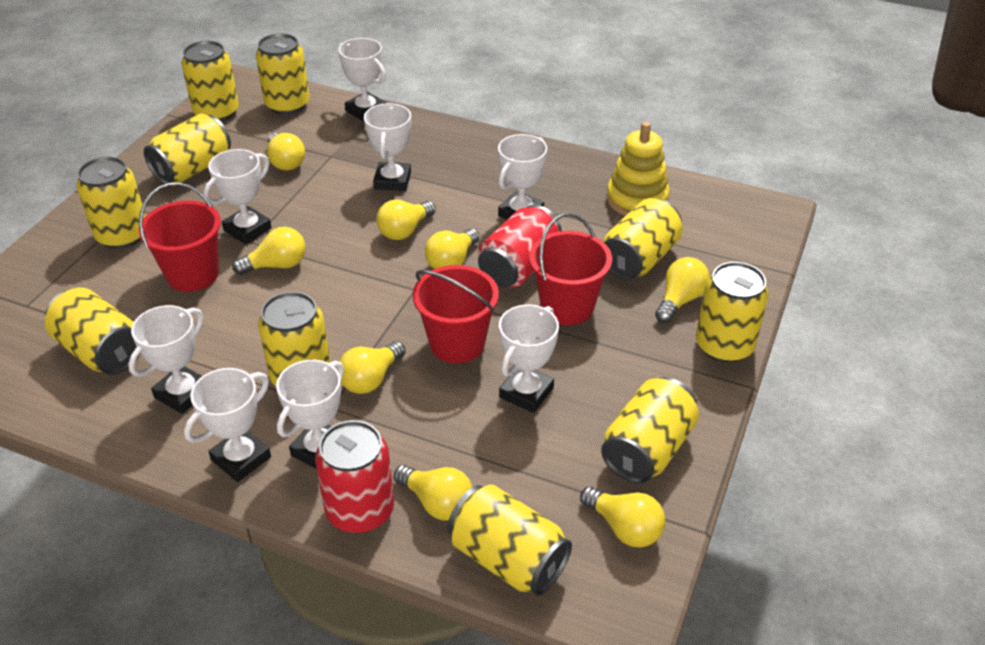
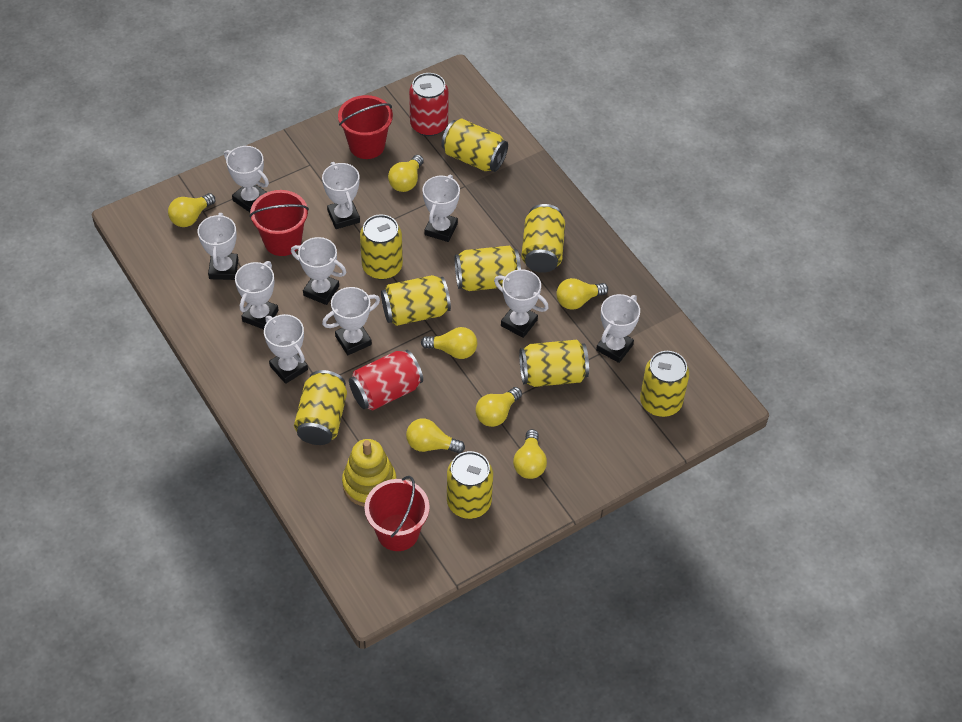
white trophy: [128,305,204,414] [184,368,271,482] [204,149,272,244] [276,360,344,468] [338,38,386,122] [364,103,411,191] [498,134,547,220] [499,305,559,413] = 8 -> [198,213,239,280] [224,146,269,212] [235,261,279,329] [264,314,308,384] [291,237,347,305] [322,162,360,229] [322,287,380,355] [423,174,460,242] [494,269,549,338] [596,294,640,363] = 10
yellow can: [45,287,141,375] [77,157,146,249] [144,113,231,184] [181,41,239,122] [256,33,310,115] [258,291,330,386] [448,484,572,596] [601,377,699,484] [604,198,683,280] [696,262,769,363] = 10 -> [294,370,347,445] [360,214,403,280] [381,275,451,326] [441,118,508,172] [447,451,493,519] [455,246,521,291] [519,340,589,387] [521,204,565,273] [640,351,689,417] = 9
yellow light bulb: [232,227,306,275] [267,133,305,171] [337,341,405,394] [376,200,436,240] [394,465,472,521] [425,228,479,269] [580,486,665,548] [655,257,709,323] = 8 -> [168,193,215,227] [388,155,424,192] [406,418,465,453] [421,327,477,359] [475,387,522,427] [513,429,547,479] [556,278,608,310] = 7

